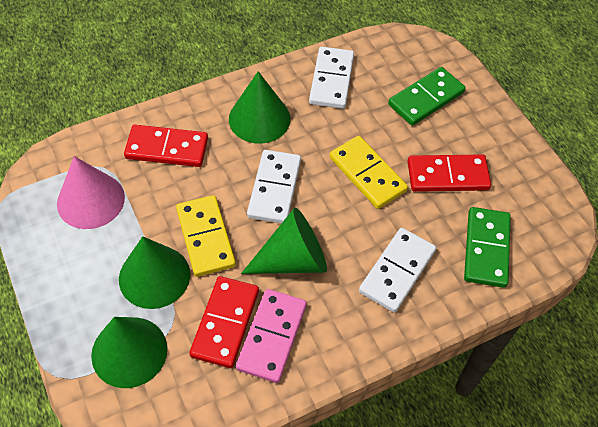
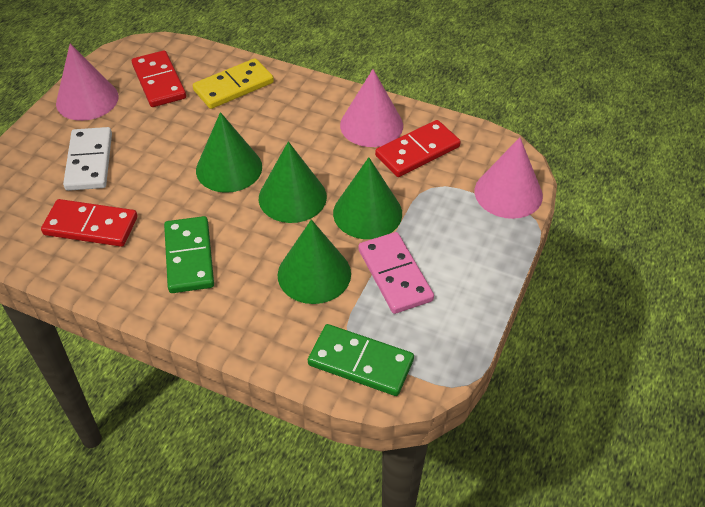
pink cone: [57,156,125,229] = 1 -> [56,44,119,121] [340,69,403,147] [475,137,543,219] = 3
white domino: [247,150,301,224] [309,47,354,109] [359,228,436,313] = 3 -> [63,127,112,191] = 1
yellow domino: [176,195,236,277] [330,136,408,209] = 2 -> [193,58,274,109] = 1

